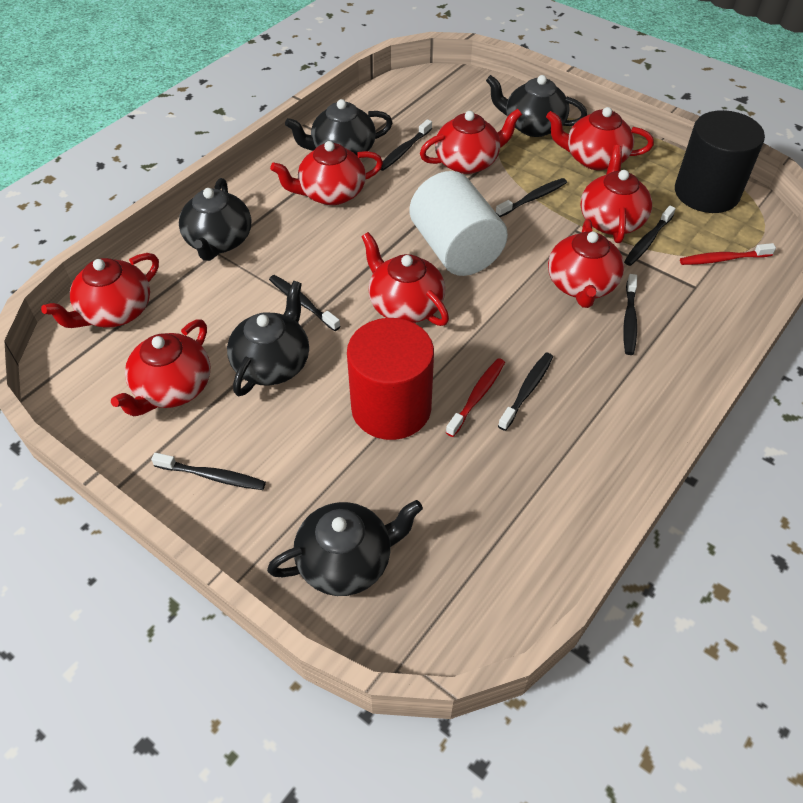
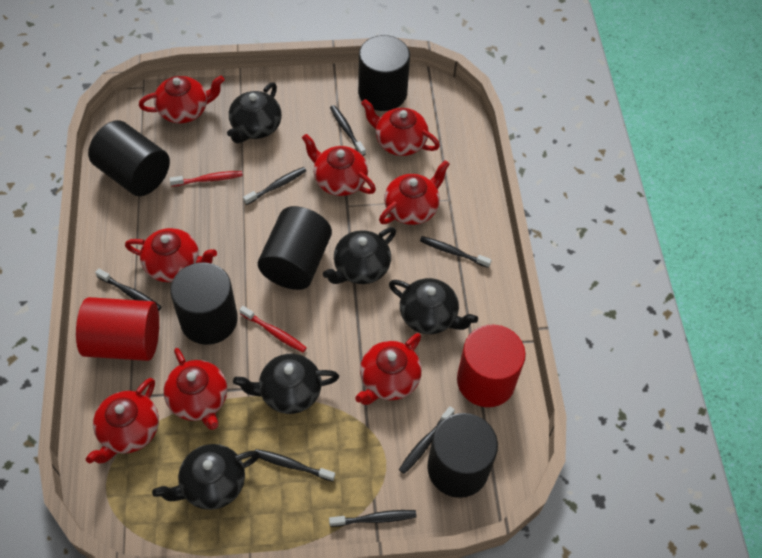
black cylinder: [675,110,765,213] = 1 -> [88,120,170,196] [170,262,238,345] [258,206,332,290] [358,35,410,111] [427,413,498,498] = 5
red cylinder: [347,318,434,440] = 1 -> [76,297,159,361] [457,325,526,407] = 2
white cylinder: [410,171,508,276] = 1 -> none = 0

